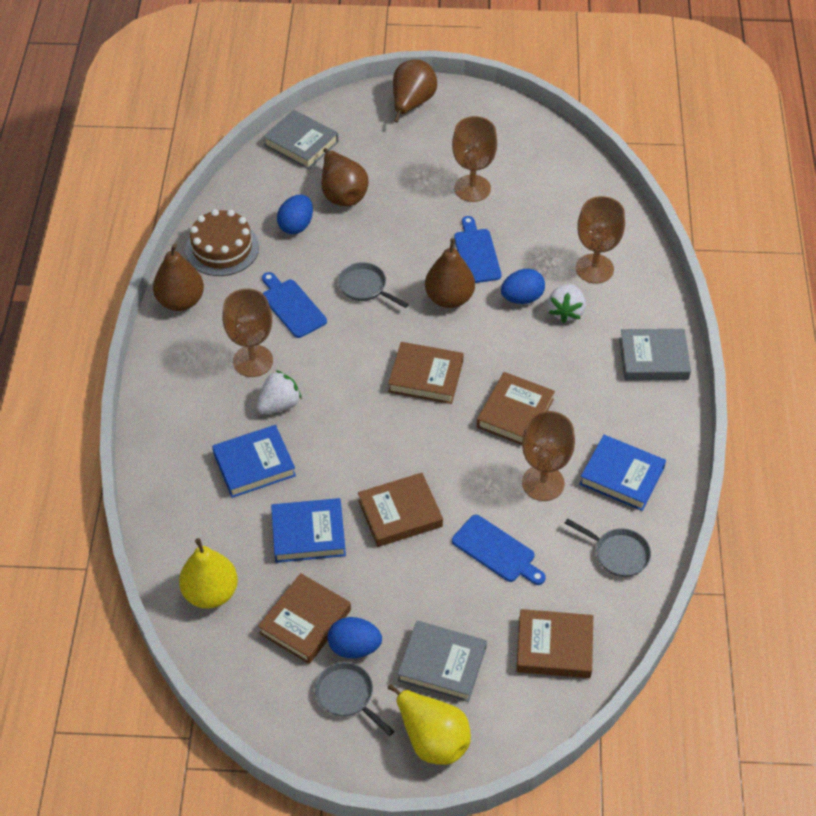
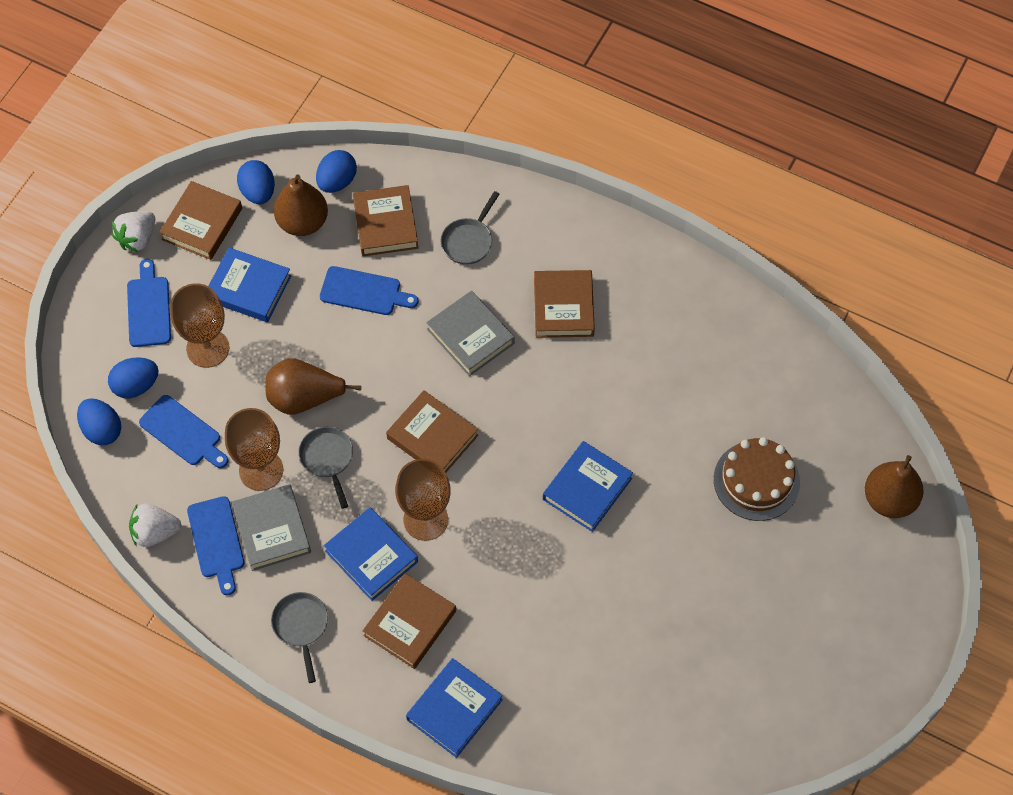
blue book: [212,425,296,498] [271,498,346,563] [580,435,666,511] = 3 -> [209,247,291,322] [324,507,418,601] [406,658,503,758] [543,441,633,532] = 4
blue cutting board: [262,272,327,338] [452,515,546,585] [454,216,501,283] = 3 -> [127,259,171,347] [139,395,228,468] [187,496,244,595] [320,266,418,315] = 4
blue egg: [277,195,313,234] [328,617,382,659] [501,269,545,304] = 3 -> [77,399,121,445] [108,357,159,398] [237,160,275,204] [316,150,357,193] = 4
brown goblet: [222,288,273,377] [452,116,497,202] [522,411,575,501] [576,196,625,283] = 4 -> [170,283,229,368] [225,408,283,491] [395,459,451,541] = 3
brown pear: [153,244,204,311] [322,148,369,206] [393,60,437,123] [425,238,475,308] = 4 -> [266,358,362,415] [274,174,328,236] [865,455,924,518] = 3
grey book: [263,110,339,169] [398,621,487,702] [619,329,691,381] = 3 -> [232,484,311,571] [426,291,514,376] = 2
yellow pear: [179,538,238,609] [388,684,471,765] = 2 -> none = 0

